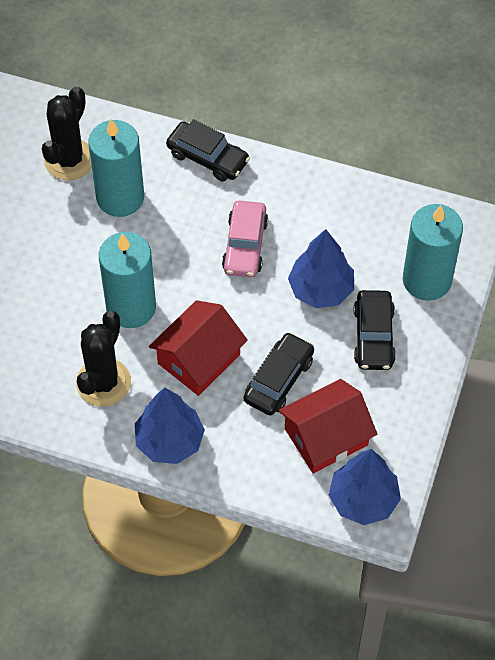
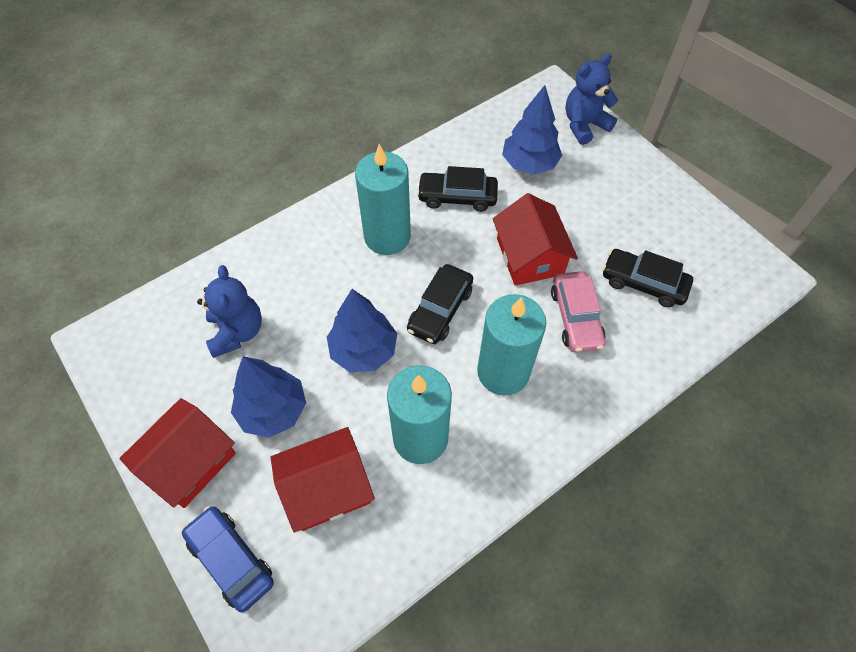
black cactus: [42,87,92,180] [76,311,131,406] = 2 -> none = 0
blue car: none = 0 -> [182,506,274,612] = 1
blue teddy bear: none = 0 -> [197,265,262,358] [565,54,618,145] = 2
red house: [149,300,248,396] [279,379,377,473] = 2 -> [119,398,236,508] [271,427,375,533] [493,193,578,286] = 3

